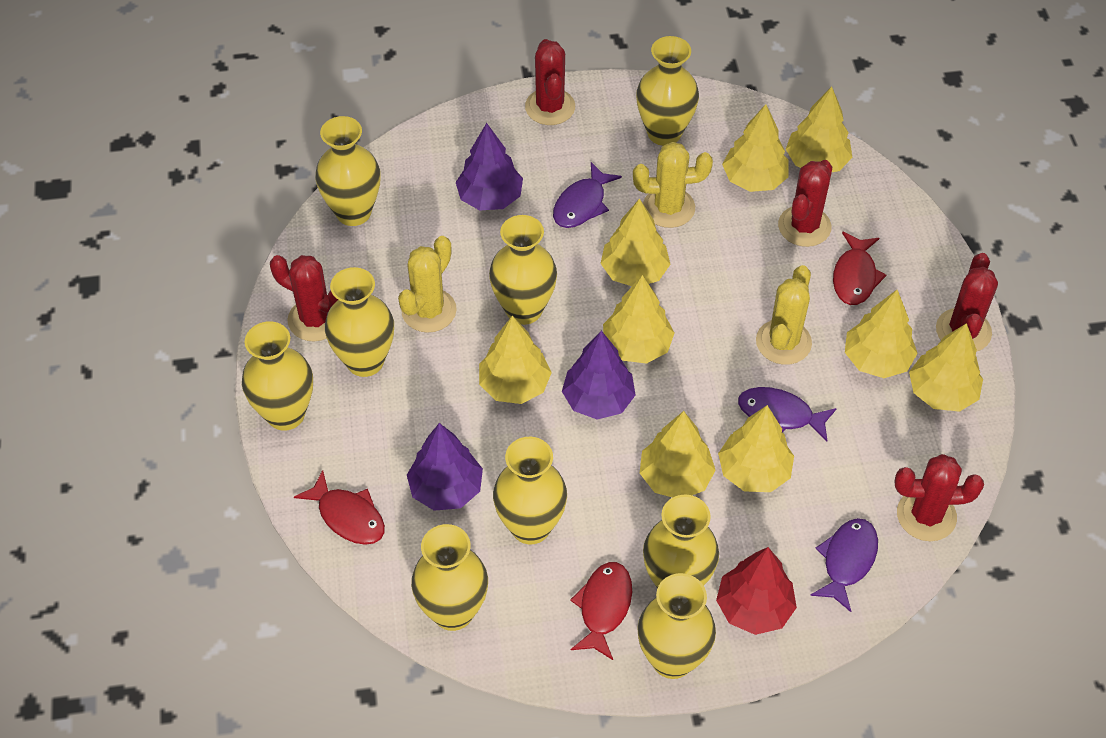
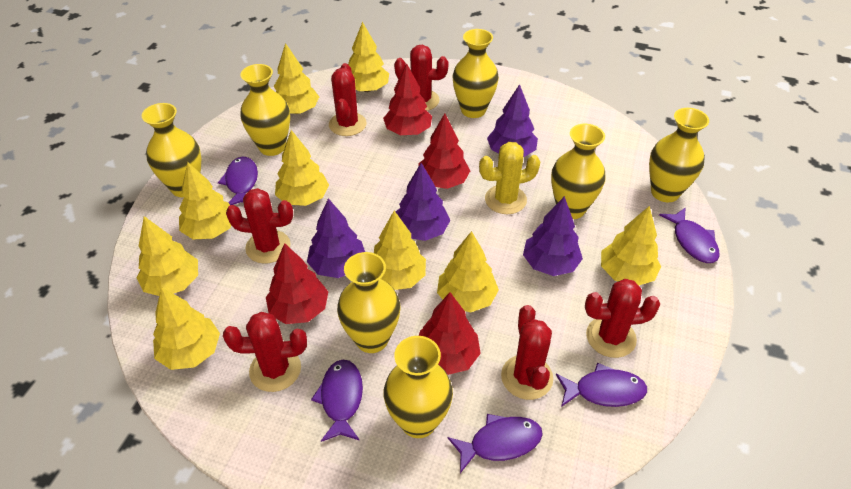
purple fish: [553,162,622,228] [738,387,837,441] [810,518,878,612] = 3 -> [218,157,258,205] [311,360,363,442] [447,414,543,473] [556,363,647,407] [659,207,720,263] = 5
purple tree: [407,423,483,511] [456,123,523,210] [562,331,636,419] = 3 -> [307,198,365,278] [395,163,450,241] [487,84,538,157] [523,196,583,276] = 4
red cactus: [270,255,338,341] [525,39,575,125] [778,160,832,247] [894,454,984,541] [936,253,998,352] = 5 -> [223,312,307,392] [226,188,293,264] [329,63,367,136] [394,45,449,111] [501,305,553,400] [585,279,660,358] = 6
red fish: [294,470,385,545] [570,562,632,660] [833,232,886,305] = 3 -> none = 0
red tree: [716,547,797,635] = 1 -> [266,243,328,324] [383,63,432,135] [418,114,470,189] [419,292,481,375] = 4
yellow cactus: [398,236,457,333] [633,142,713,228] [756,265,812,365] = 3 -> [479,142,540,214] = 1
yellow vase: [242,321,313,431] [315,116,381,226] [325,267,394,377] [411,524,488,631] [489,215,557,325] [493,437,567,544] [636,36,699,146] [637,573,716,679] [643,495,719,588] = 9 -> [142,103,201,197] [240,64,290,156] [337,252,400,353] [383,336,453,438] [453,29,499,118] [551,124,606,219] [649,108,709,202] = 7

